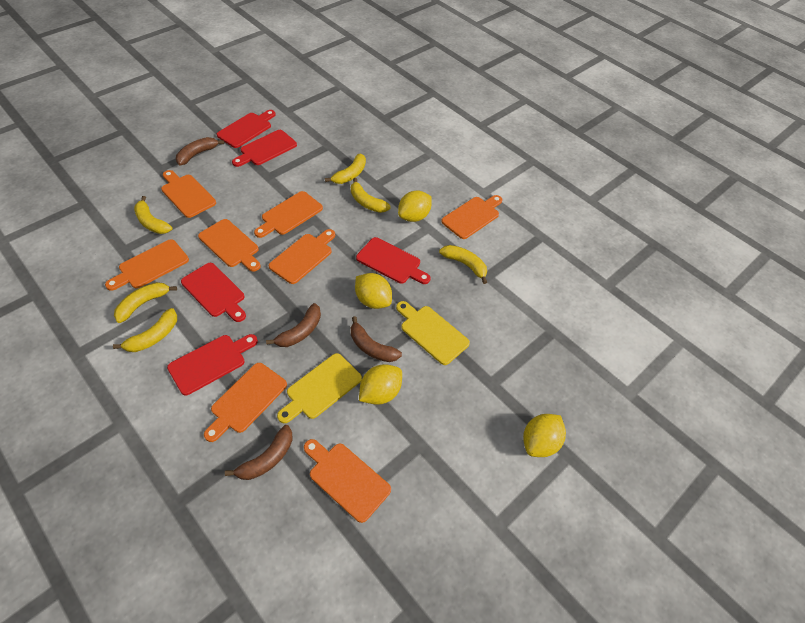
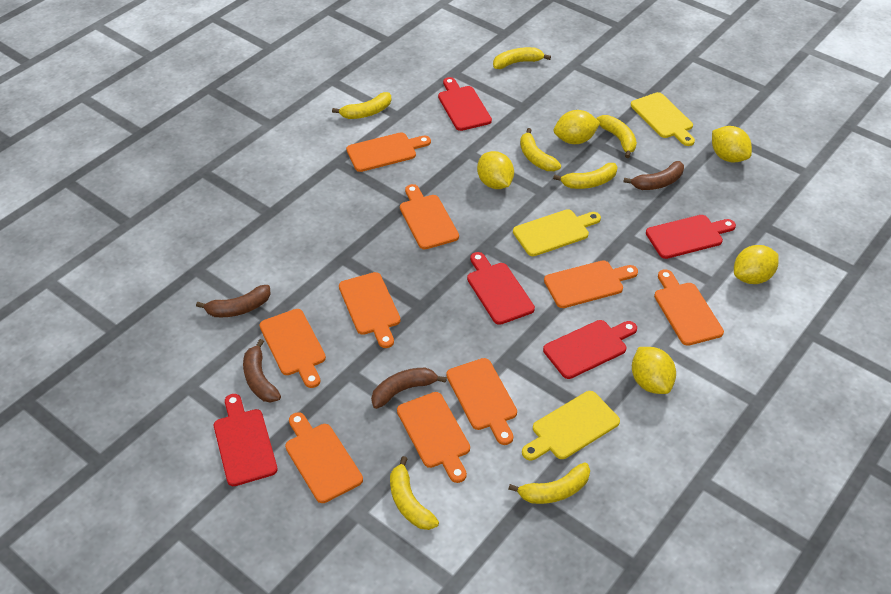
orange cutting board: [105,239,189,291] [161,170,216,218] [198,219,261,272] [204,363,287,442] [254,191,323,238] [269,229,335,284] [304,439,391,523] [441,195,503,239] = 8 -> [260,309,326,388] [285,412,363,503] [339,272,401,348] [346,132,431,172] [397,392,470,483] [400,184,459,249] [446,358,517,445] [544,260,638,308] [654,269,724,346] = 9
yellow banana: [113,308,177,352] [114,282,177,323] [134,196,172,234] [325,154,366,184] [351,178,391,213] [439,245,487,284] = 6 -> [332,92,391,119] [390,456,439,530] [493,47,551,69] [509,462,590,504] [520,128,561,171] [553,163,618,189] [596,115,637,158] = 7
yellow cutting board: [277,353,362,423] [396,301,470,365] = 2 -> [513,209,601,256] [522,391,620,460] [631,92,695,146] = 3
yellow lemon: [355,273,392,309] [359,364,402,405] [398,191,432,222] [523,414,566,457] = 4 -> [477,151,514,189] [554,110,600,144] [632,347,676,394] [712,126,752,163] [734,245,779,284] = 5

